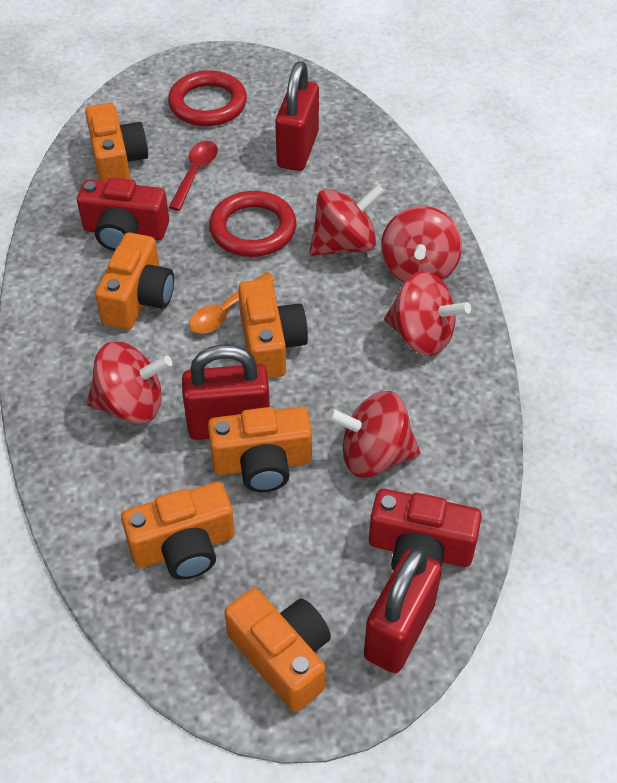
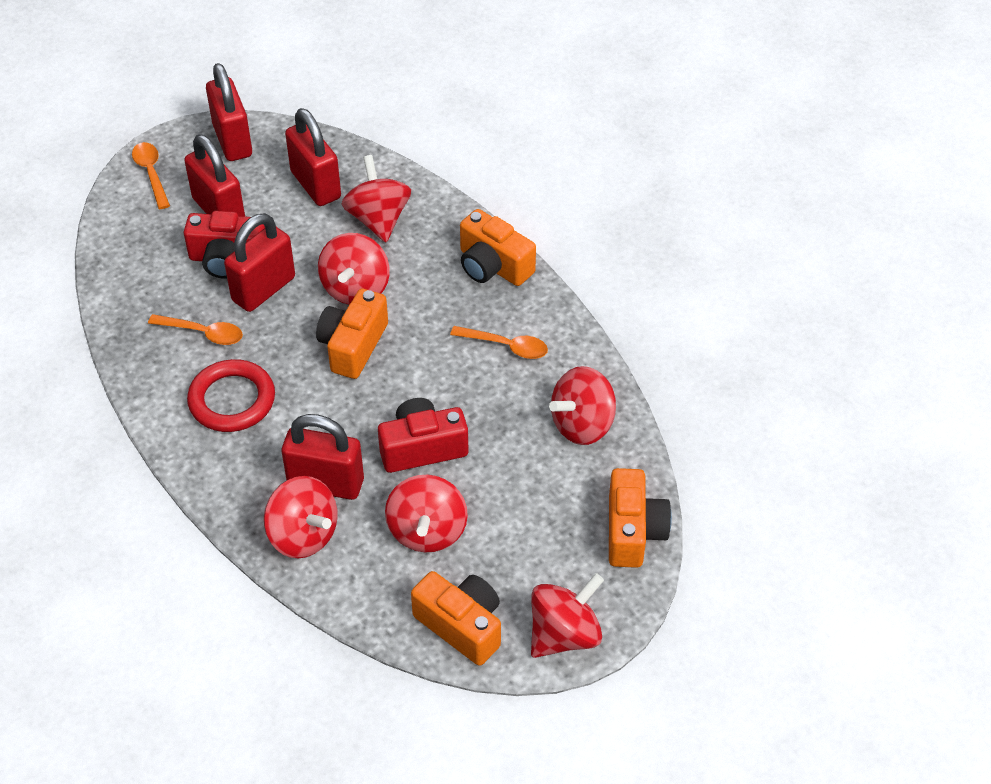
orange camera: [85,103,148,181] [95,233,174,330] [121,482,235,580] [208,406,312,492] [224,588,331,712] [238,279,308,379] = 6 -> [316,289,388,379] [411,571,501,666] [460,209,536,286] [609,468,672,568] = 4
orange spoon: [189,272,275,334] = 1 -> [132,142,170,209] [148,314,243,345] [450,326,548,359] = 3
red padlock: [182,344,270,440] [275,61,319,171] [364,547,442,673] = 3 -> [184,134,245,217] [206,63,252,161] [224,213,295,312] [282,414,364,500] [285,108,341,206] = 5
red ring: [168,70,247,126] [209,191,296,257] = 2 -> [187,359,275,432] = 1
red spinning top: [87,342,172,424] [309,184,385,256] [327,391,420,478] [381,206,462,282] [384,271,471,356] = 5 -> [264,476,338,558] [318,233,390,305] [342,155,411,242] [385,475,468,553] [531,573,604,658] [549,366,616,445] = 6
red spoon: [169,141,218,211] = 1 -> none = 0

